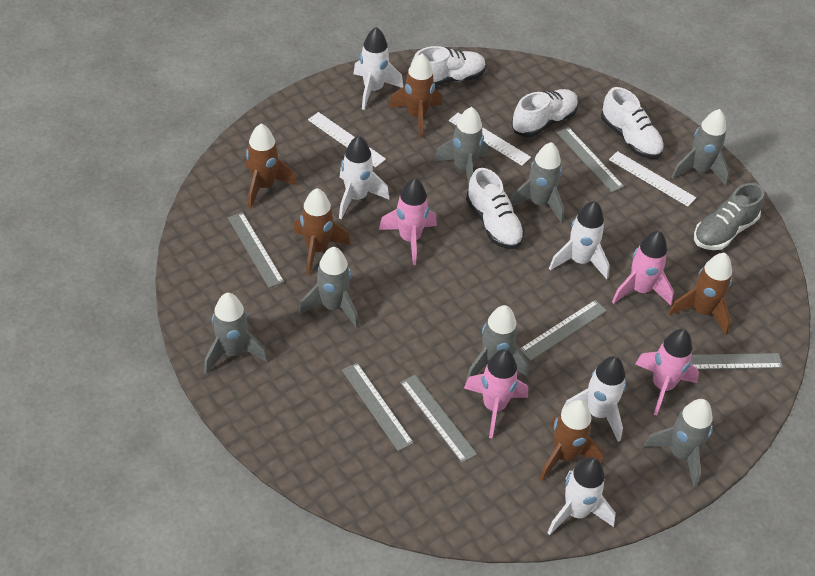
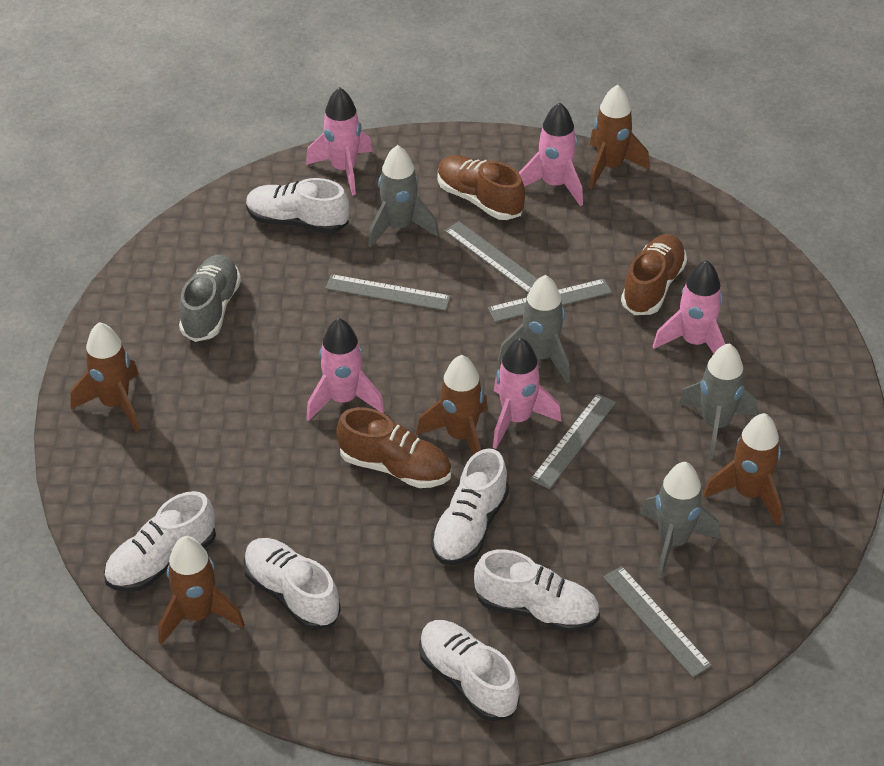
brown shoe: none = 0 -> [336,407,451,488] [438,155,525,220] [621,234,687,315] = 3
grey rocket: [204,293,268,374] [299,247,359,328] [434,107,488,186] [466,305,529,381] [510,142,564,223] [644,399,713,487] [671,109,730,186] = 7 -> [368,145,439,248] [498,275,570,383] [640,462,720,578] [679,343,757,459] = 4
grey ruler: [228,212,284,288] [342,363,414,451] [400,375,477,463] [519,300,607,361] [557,127,624,192] [690,353,783,370] = 6 -> [325,274,451,311] [445,221,537,293] [488,279,612,322] [530,393,616,489] [603,566,712,677] = 5
pink rocket: [379,178,437,265] [464,349,528,438] [612,231,674,305] [635,329,699,416] = 4 -> [306,87,373,196] [306,318,385,421] [493,338,562,449] [519,103,583,206] [653,260,725,353] = 5
white rocket: [339,136,389,219] [353,27,403,110] [547,457,616,535] [549,201,610,279] [561,356,626,442] = 5 -> none = 0
white ruler: [308,112,386,167] [449,113,531,166] [609,151,696,207] = 3 -> none = 0
white shoe: [411,46,486,86] [466,168,524,249] [511,89,578,137] [601,87,664,159] = 4 -> [104,491,216,592] [243,538,341,630] [246,178,349,233] [419,620,519,722] [431,448,509,565] [474,549,600,633] = 6

